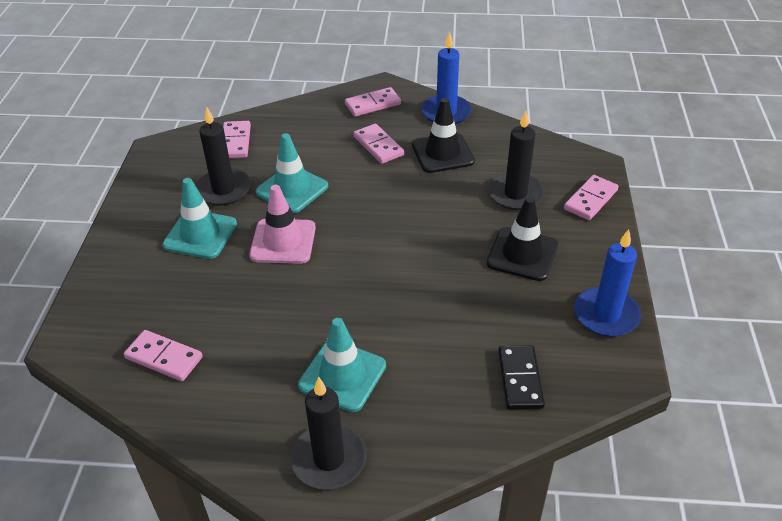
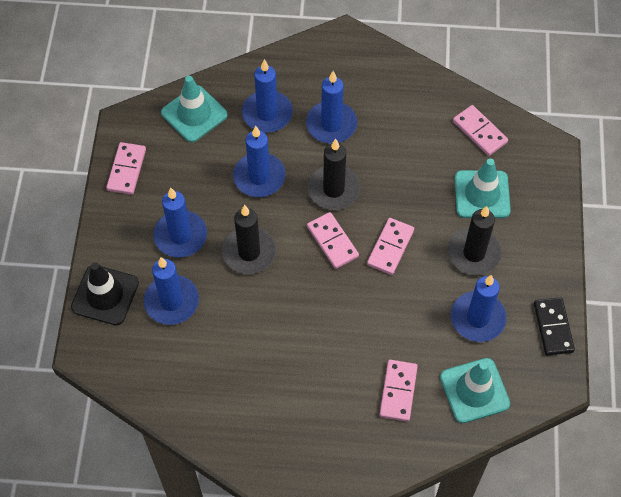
black traffic cone: [412,98,475,173] [487,197,558,281] = 2 -> [71,262,139,325] = 1
blue candle: [422,32,472,124] [574,229,641,337] = 2 -> [144,257,199,325] [153,188,207,258] [233,126,286,197] [242,59,293,132] [306,71,357,143] [451,275,507,342] = 6
pink traffic cone: [249,185,316,264] = 1 -> none = 0

